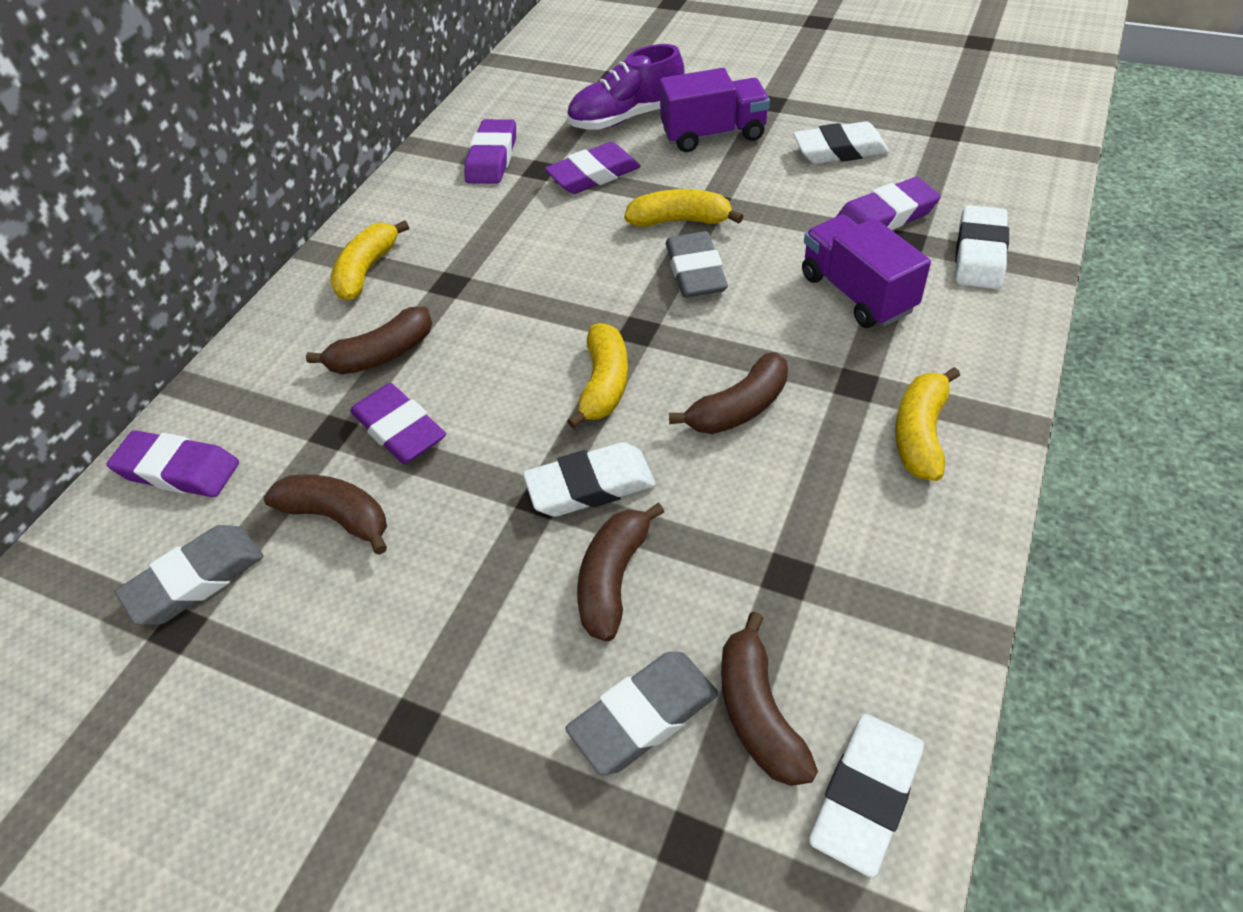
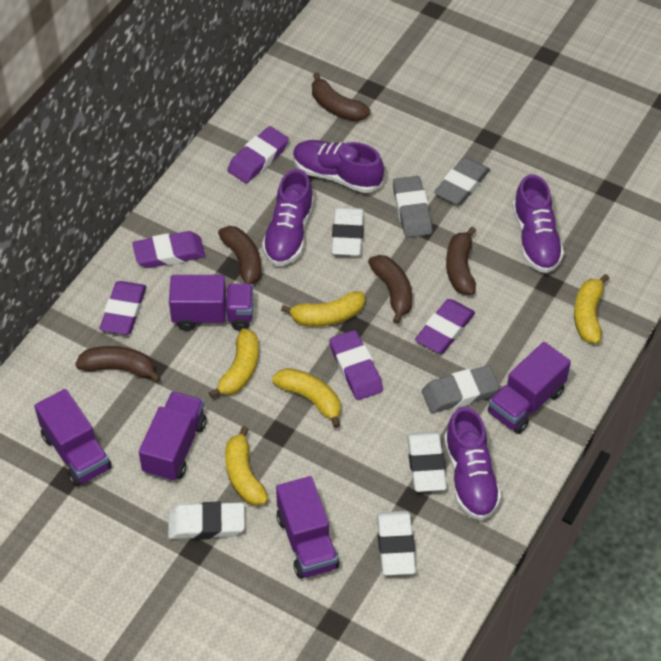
purple shoe: [567,44,684,130] = 1 -> [262,169,314,266] [293,140,384,193] [444,407,501,520] [512,174,564,273] = 4
purple truck: [659,68,770,152] [802,214,931,328] = 2 -> [34,389,112,486] [139,391,207,481] [169,275,253,331] [276,476,339,579] [488,342,571,434] = 5
yellow banana: [330,220,409,301] [567,323,628,429] [624,189,744,227] [895,367,960,481] = 4 -> [209,328,259,398] [225,426,268,506] [272,368,341,428] [281,291,365,327] [574,274,610,344] = 5

